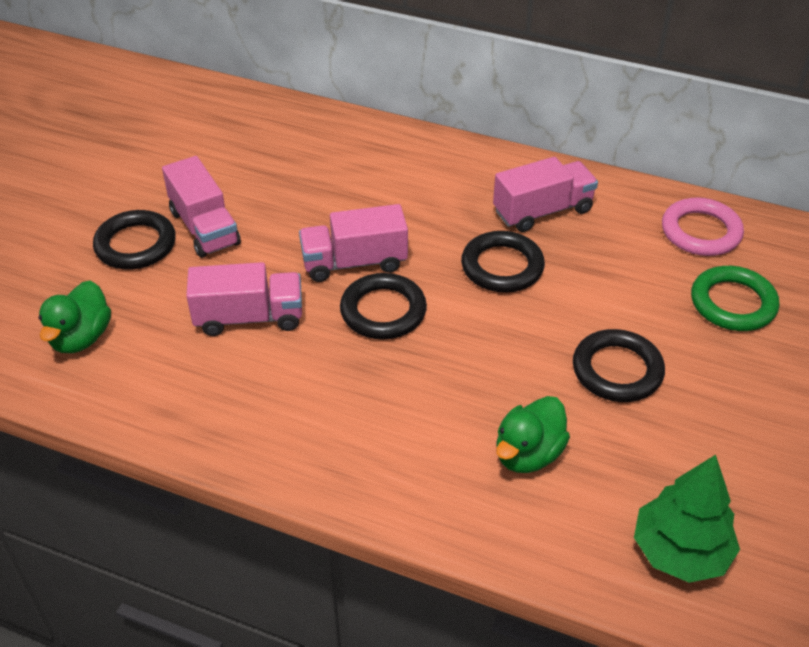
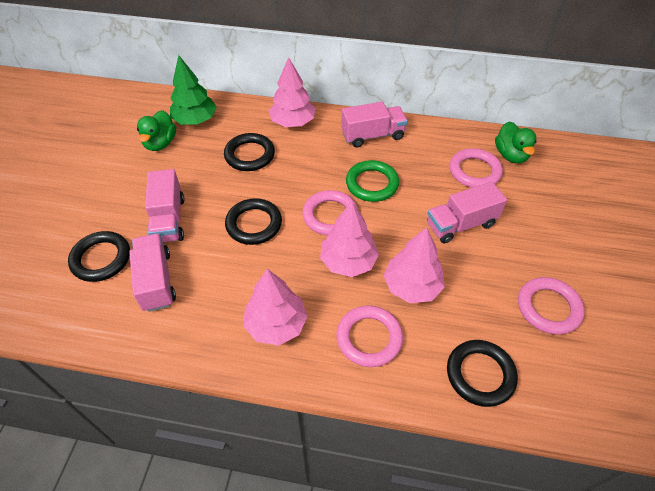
pink ring: [662,198,744,256] = 1 -> [302,190,358,235] [336,305,403,367] [450,148,503,188] [518,277,585,335] = 4
pink tree: none = 0 -> [243,269,308,345] [269,57,315,127] [320,201,379,277] [383,227,445,303] = 4

